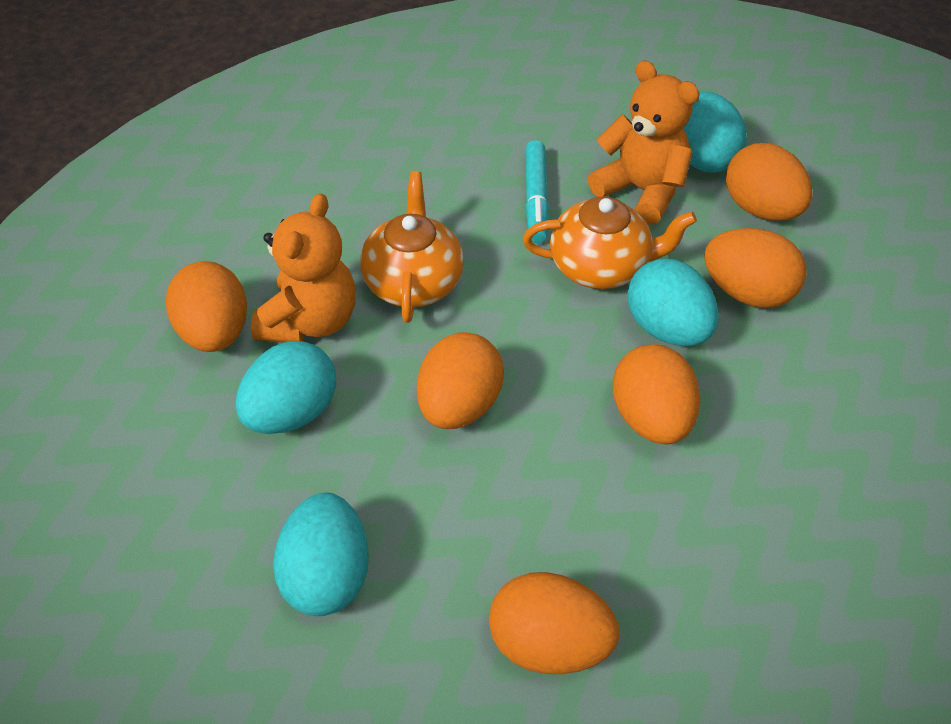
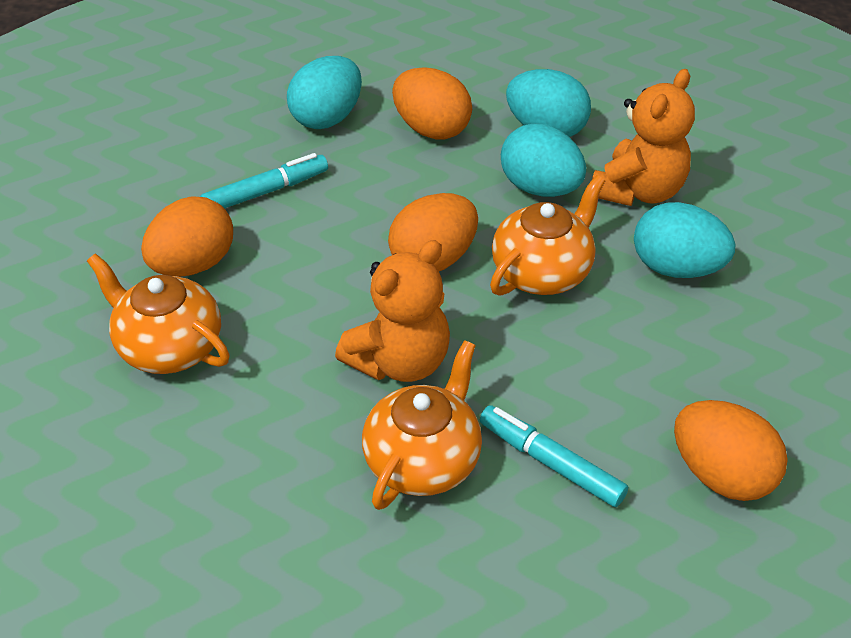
orange egg: [166,261,247,352] [417,332,504,429] [489,572,619,674] [613,344,700,445] [704,228,806,308] [726,143,813,221] = 6 -> [141,196,233,277] [388,193,478,271] [392,67,472,139] [674,400,788,501] = 4
orange teapot: [360,171,464,323] [523,196,697,289] = 2 -> [87,253,230,374] [362,340,482,510] [490,175,605,296] = 3
turquoise marker: [525,140,549,243] = 1 -> [200,153,328,209] [480,405,628,507] = 2

